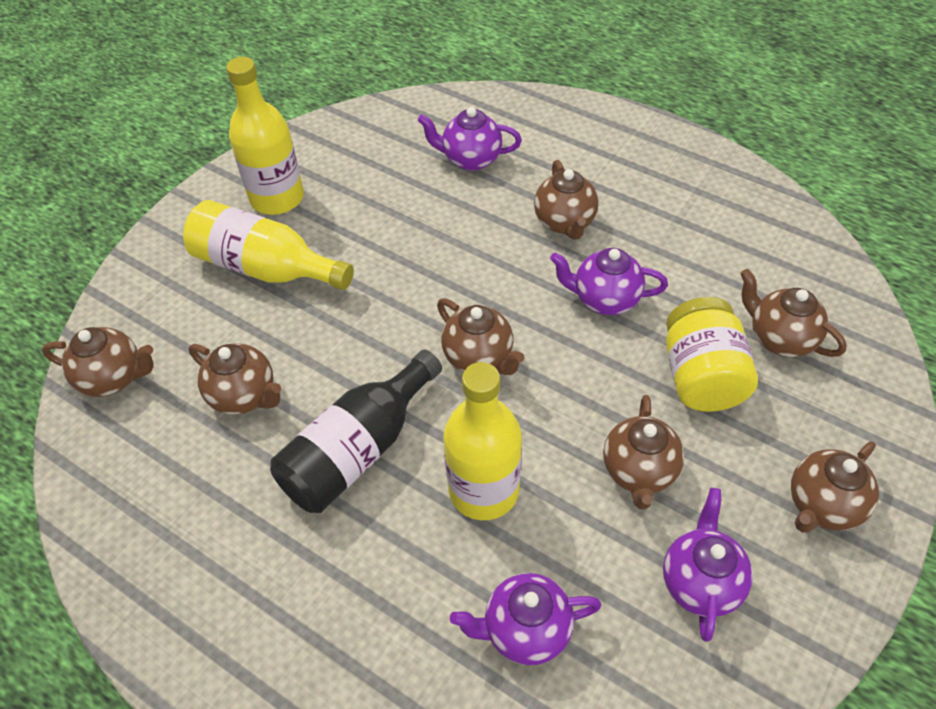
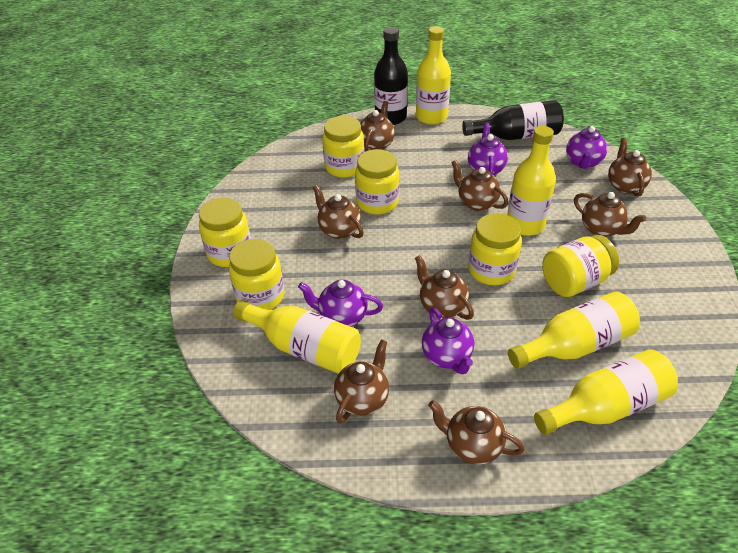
black bottle: [270,349,442,513] = 1 -> [374,27,408,125] [462,100,564,140] = 2
brown teapot: [42,327,154,397] [189,344,281,415] [437,298,525,375] [534,160,599,240] [603,395,684,510] [740,269,847,357] [791,441,879,533] = 7 -> [312,185,364,239] [334,339,389,423] [360,101,395,151] [415,255,474,320] [428,400,525,465] [451,160,508,211] [574,192,646,237] [608,138,652,197] = 8
yellow bottle: [183,200,354,290] [226,57,304,215] [443,362,522,520] = 3 -> [233,300,361,374] [416,26,451,125] [507,126,556,236] [508,292,640,369] [534,349,678,435] = 5
yellow jar: [666,297,758,412] = 1 -> [199,198,251,267] [229,239,284,310] [322,116,365,178] [355,149,399,215] [468,213,522,286] [542,235,619,297] = 6

